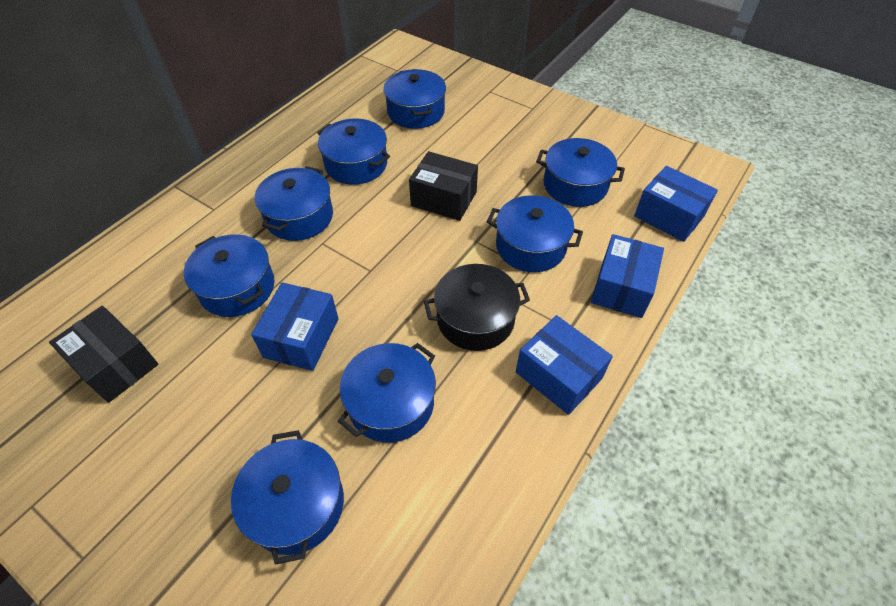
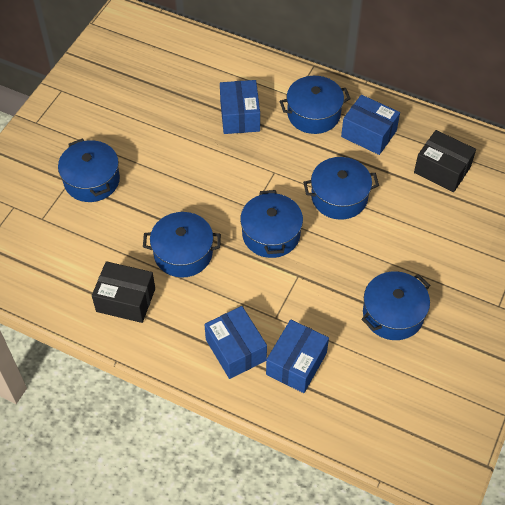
black pot: [424,264,530,351] = 1 -> none = 0
blue pot: [184,234,275,317] [231,430,344,565] [255,166,333,241] [317,119,390,185] [338,343,436,442] [383,69,446,129] [487,195,583,272] [536,138,625,207] = 8 -> [58,138,120,202] [143,212,221,278] [240,190,303,258] [279,76,351,134] [303,157,379,220] [361,271,430,340] = 6

